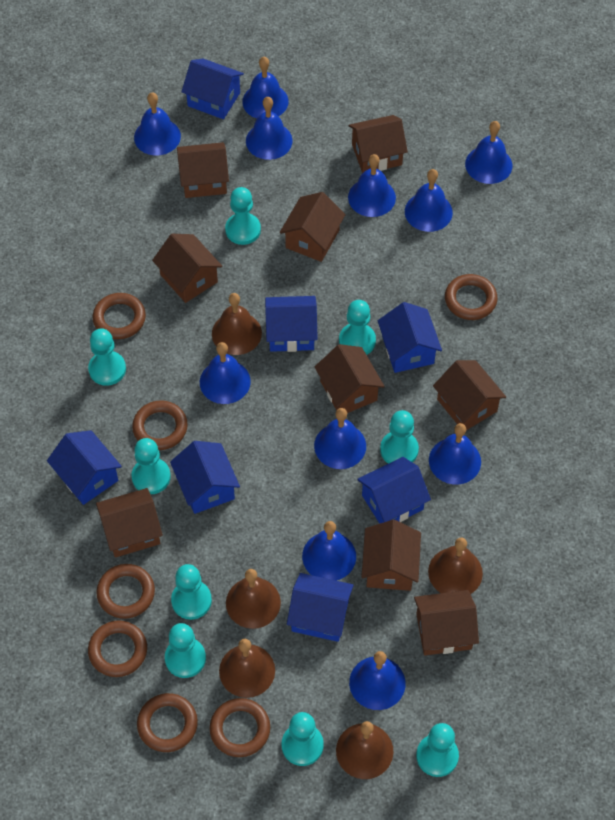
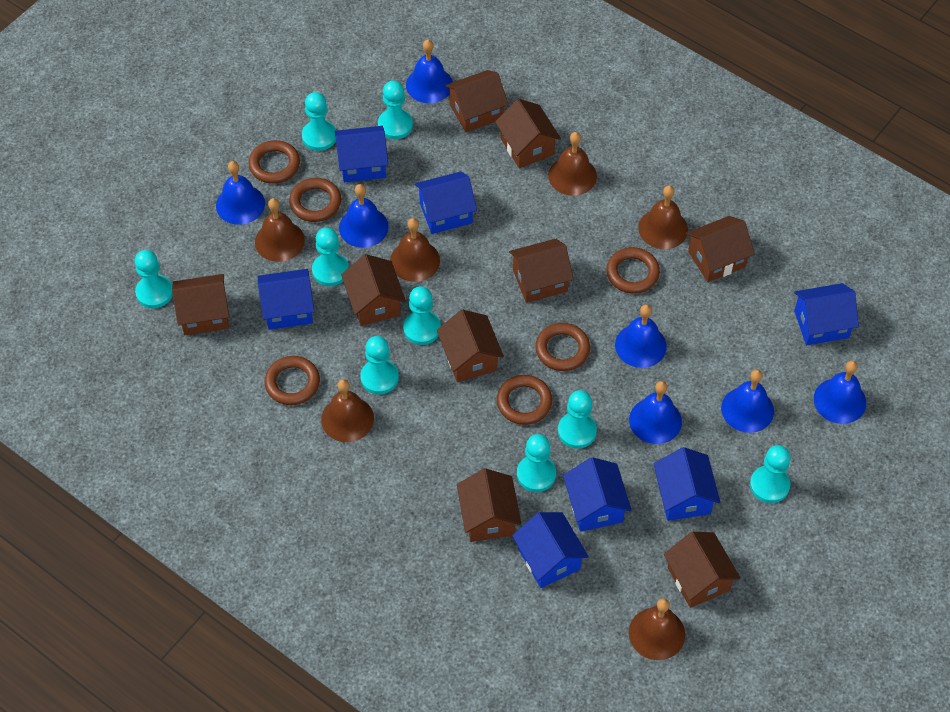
blue bell: [134,92,181,156] [200,342,251,404] [242,57,289,119] [246,97,293,160] [302,521,356,580] [314,408,366,469] [348,154,396,217] [349,651,406,710] [405,169,453,232] [429,423,481,484] [465,121,512,184] = 11 -> [216,161,265,225] [339,184,389,248] [406,39,453,103] [615,304,667,368] [629,381,682,444] [721,369,774,433] [814,361,866,424] = 7
brown bell: [212,293,262,355] [219,639,275,698] [226,569,281,629] [336,721,393,779] [428,537,483,594] = 5 -> [255,198,305,262] [321,379,374,442] [390,218,440,282] [548,132,597,196] [629,598,685,660] [638,186,688,249] = 6
brown ring: [88,620,147,677] [93,293,146,339] [97,564,155,619] [132,400,188,450] [137,693,198,752] [210,698,270,757] [445,274,498,320] = 7 -> [249,140,300,184] [264,356,320,405] [289,178,341,222] [497,375,552,425] [535,323,590,371] [606,247,660,294] = 6

